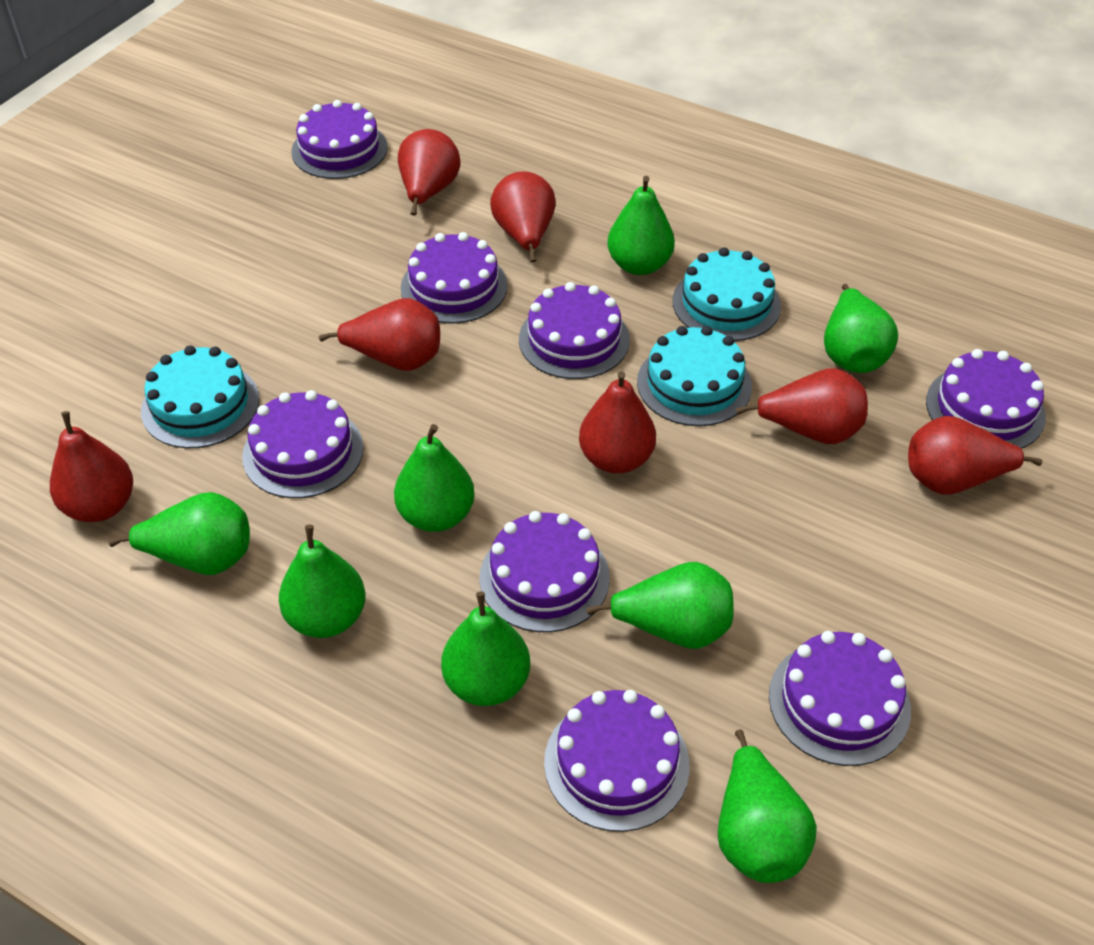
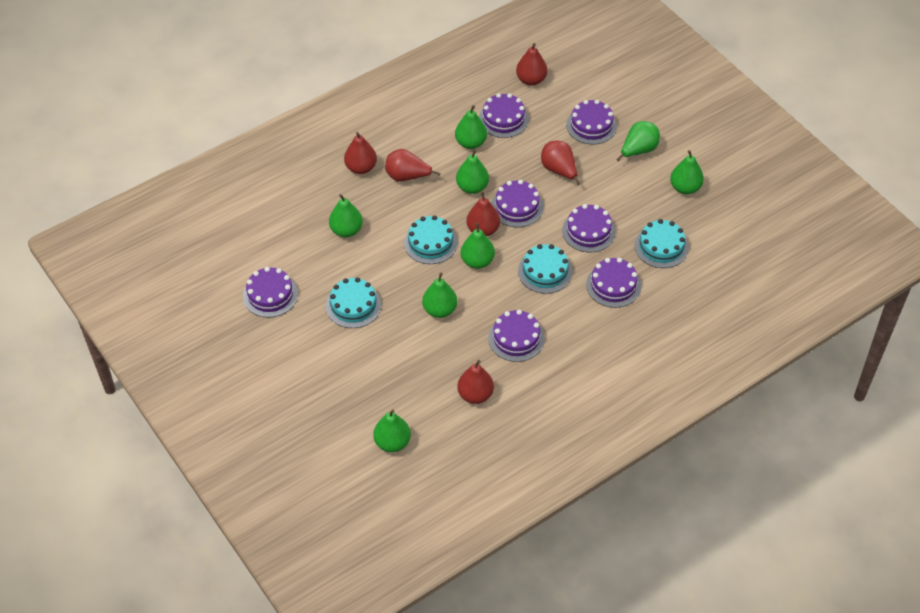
purple cake: [242,390,364,498] [291,100,388,179] [401,232,508,324] [479,511,610,632] [519,282,630,379] [544,690,690,832] [769,631,911,766] [926,349,1046,449] = 8 -> [243,267,298,318] [479,93,529,138] [488,310,545,362] [491,180,544,227] [562,204,616,252] [566,100,617,145] [586,258,641,308] = 7
red pear: [50,411,133,522] [319,298,440,371] [398,129,461,216] [490,171,556,262] [579,371,656,474] [736,368,868,444] [908,416,1043,494] = 7 -> [344,132,377,174] [385,149,441,182] [457,360,494,404] [466,191,500,236] [516,43,547,86] [541,141,581,185] = 6
turquoise cake: [141,345,259,448] [637,326,752,426] [672,247,781,341] = 3 -> [326,277,381,328] [404,215,458,264] [518,244,573,294] [635,219,689,268] = 4

